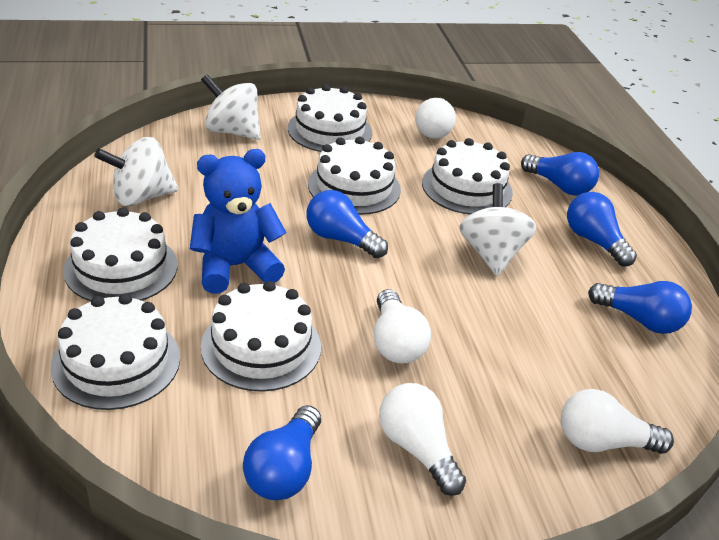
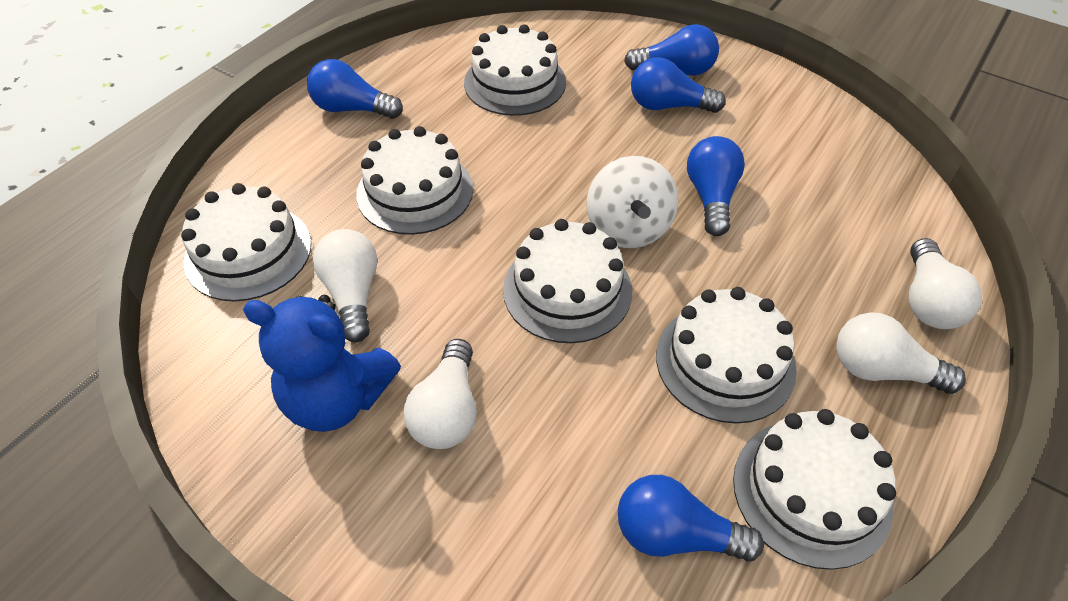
white spinning top: [94,137,178,206] [201,74,261,140] [459,183,537,276] = 3 -> [586,156,679,248] = 1

